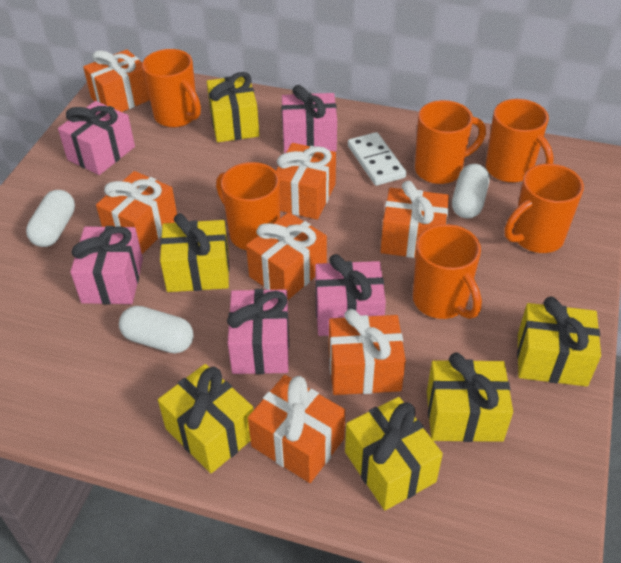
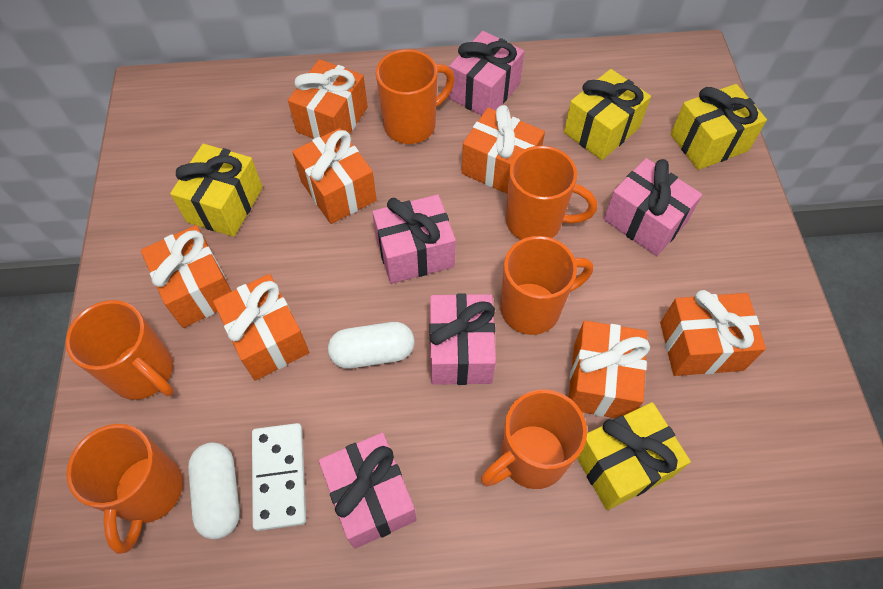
white capsule: [26,190,75,247] [119,306,193,353] [452,164,489,219] = 3 -> [188,442,240,539] [328,322,414,369] = 2
yellow gift: [158,364,253,473] [160,213,229,292] [207,72,259,142] [345,397,443,510] [427,353,513,442] [517,297,601,387] = 6 -> [170,144,263,237] [564,69,651,160] [577,402,691,510] [670,84,767,170] = 4

